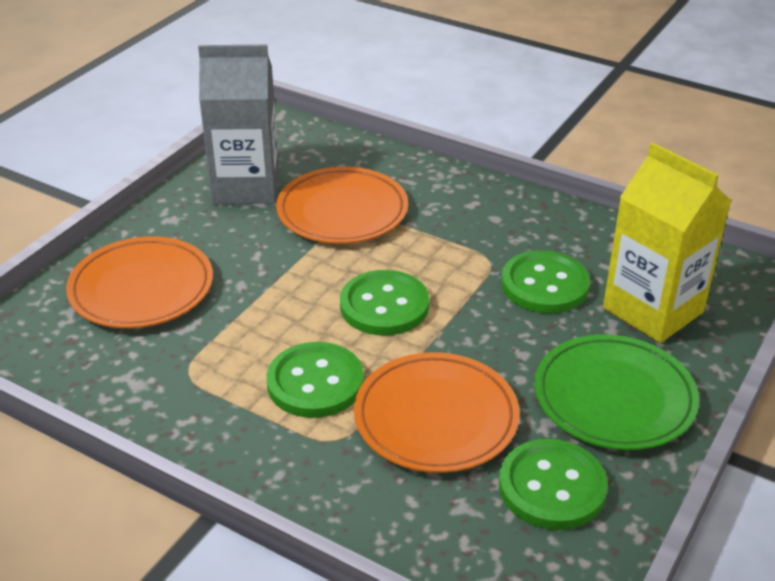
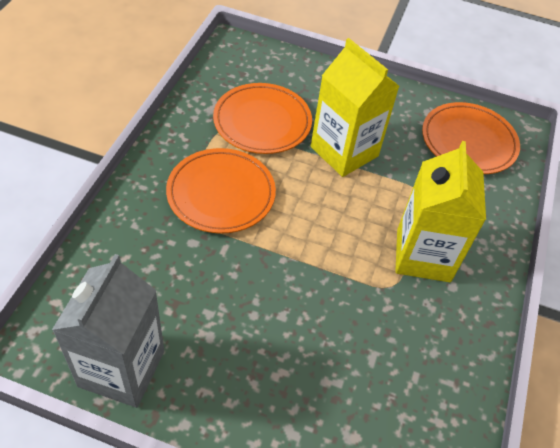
green button: [266,342,364,418] [340,270,429,336] [499,439,608,530] [501,250,590,313] = 4 -> none = 0
green plate: [535,334,699,450] = 1 -> none = 0
yellow carton: [603,142,731,343] = 1 -> [311,38,399,177] [395,141,486,282] = 2

